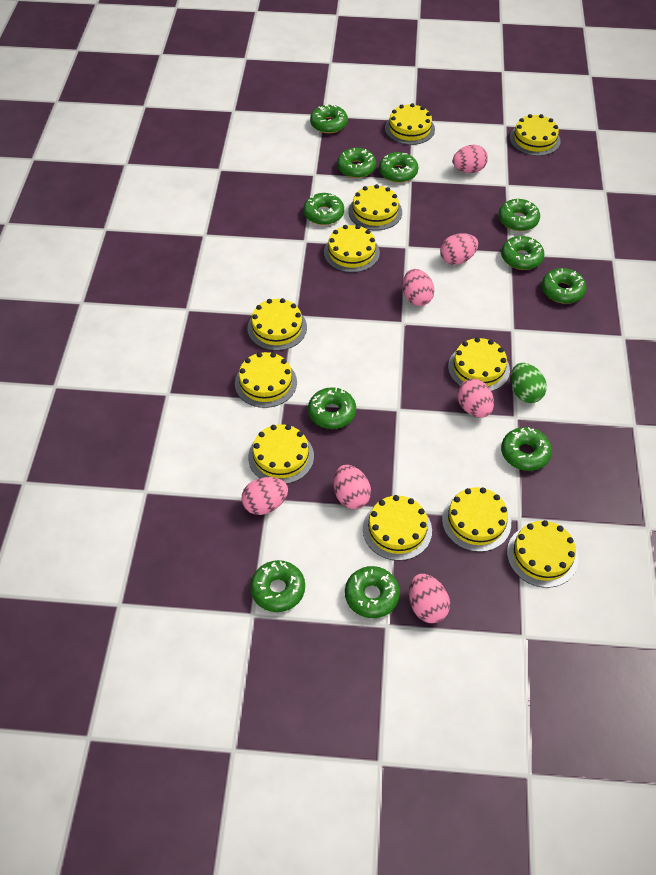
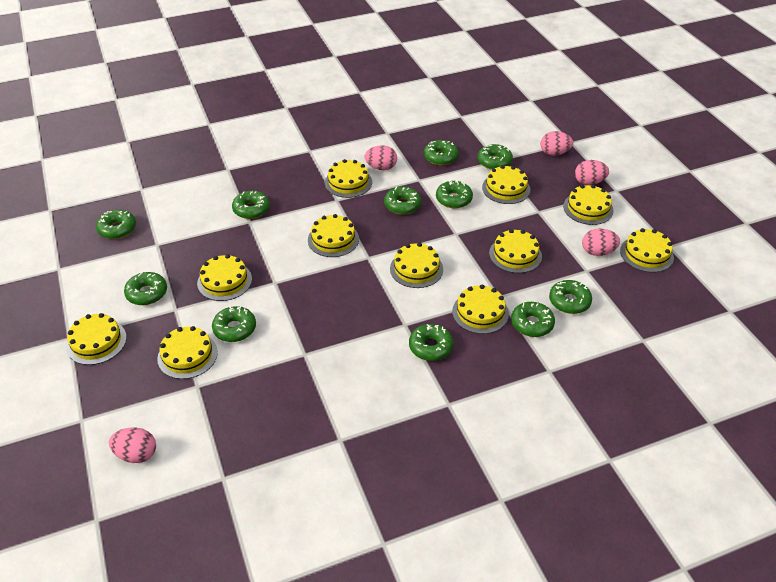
green egg: [511,363,547,403] = 1 -> none = 0
pink egg: [241,477,288,515] [333,465,371,509] [403,269,435,306] [409,574,450,623] [440,233,478,265] [453,145,488,173] [457,379,494,417] = 7 -> [109,428,156,463] [365,145,397,170] [541,131,573,156] [575,160,609,185] [582,228,620,256] = 5

